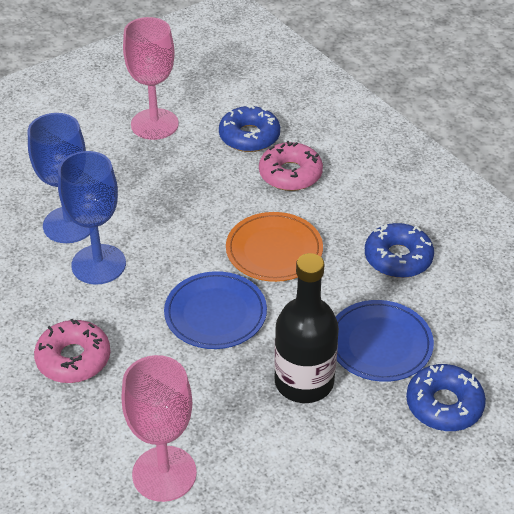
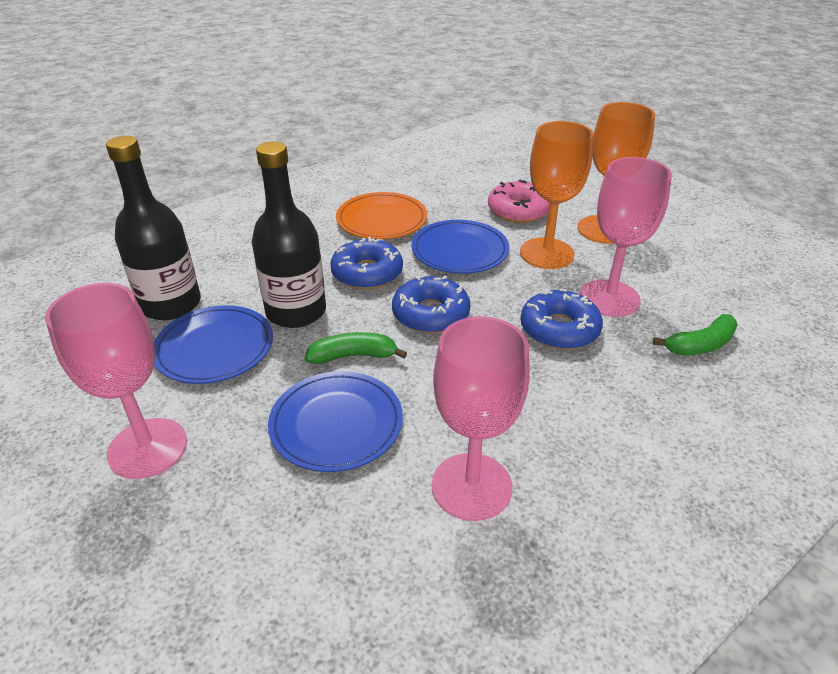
black bottle: [274,253,339,403] = 1 -> [106,136,201,320] [252,141,326,328] = 2
blue goblet: [28,113,90,243] [58,151,126,285] = 2 -> none = 0
blue plate: [164,271,267,349] [336,300,434,382] = 2 -> [154,305,273,384] [268,371,403,472] [412,220,509,274] = 3
green banana: none = 0 -> [305,332,407,364] [653,314,738,355] = 2
orange goblet: none = 0 -> [520,121,594,269] [577,102,655,244] = 2
pink donut: [34,319,111,383] [259,141,323,191] = 2 -> [488,179,550,223] = 1
pink goblet: [121,355,197,502] [123,17,179,140] = 2 -> [45,283,187,479] [432,316,529,521] [580,157,672,317] = 3

